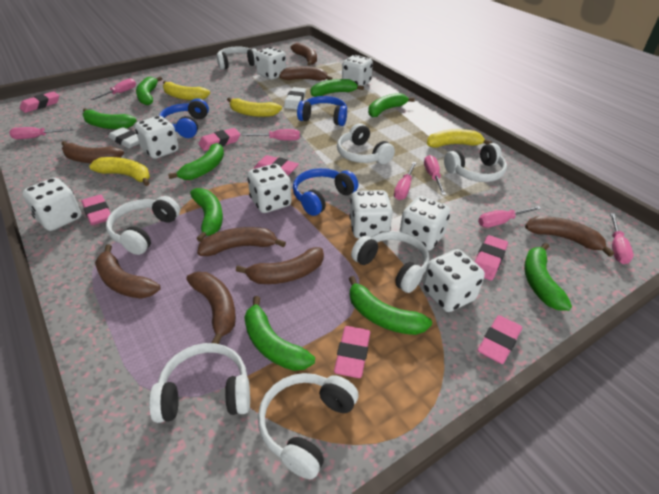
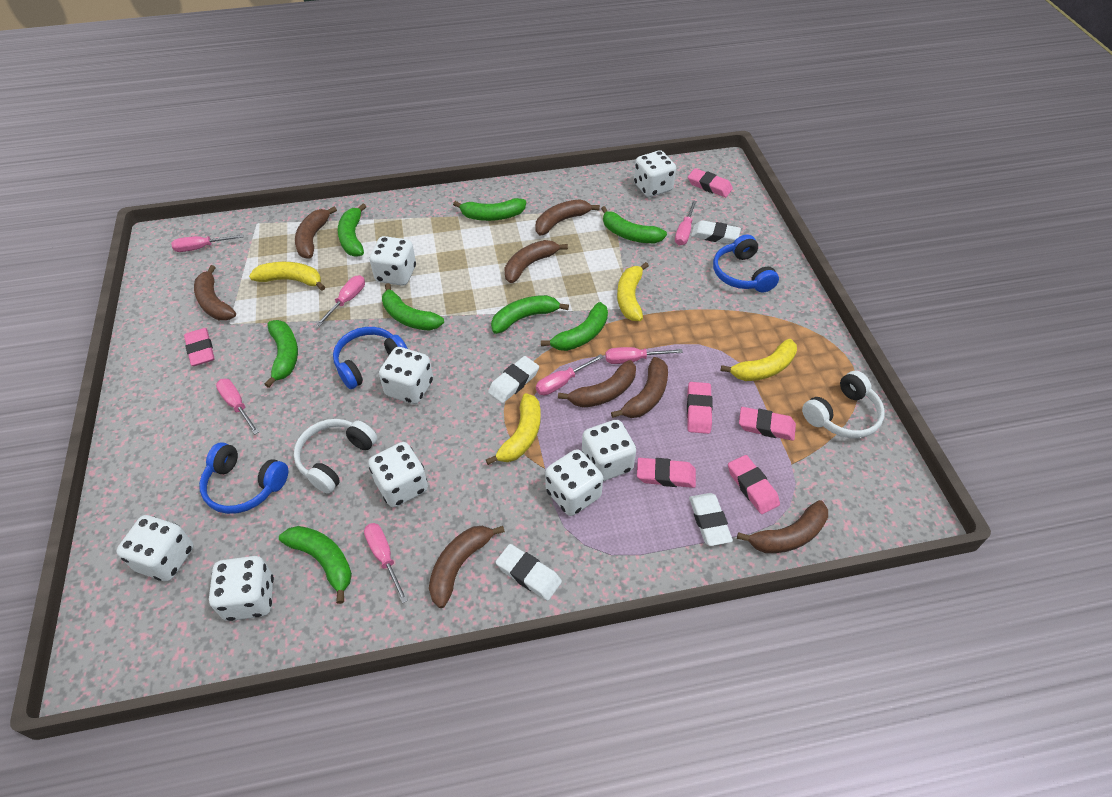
green banana: [83,108,137,129] [136,76,162,105] [168,143,224,180] [190,188,223,242] [244,296,315,371] [311,79,364,97] [349,276,432,335] [368,93,415,117] [524,243,572,311] = 9 -> [264,320,298,388] [279,526,352,604] [338,204,367,257] [382,283,444,331] [453,198,526,221] [491,295,569,334] [541,302,608,351] [601,206,667,243] = 8
pink eraser: [20,91,59,113] [81,194,111,225] [198,128,241,151] [254,155,299,176] [334,326,371,378] [475,235,508,281] [478,315,522,364] = 7 -> [184,328,215,366] [637,458,696,488] [687,382,713,434] [688,168,733,197] [728,455,780,514] [739,407,796,441] = 6
white eraser: [108,127,139,148] [284,87,306,109] = 2 -> [488,356,539,403] [496,544,562,601] [689,493,733,546] [691,220,741,244] = 4
white headphones: [106,196,180,255] [149,343,250,423] [217,46,257,70] [258,373,358,479] [337,123,395,164] [351,231,429,293] [444,143,507,182] = 7 -> [293,419,377,494] [802,371,885,438] = 2

